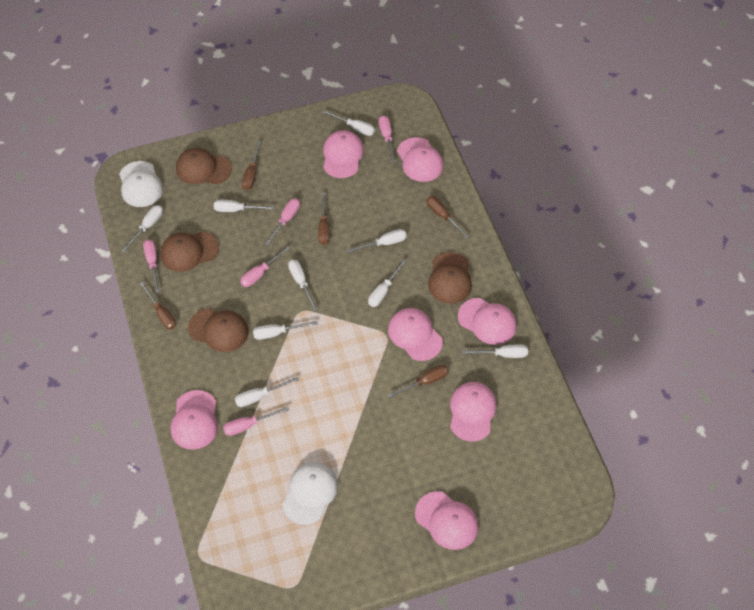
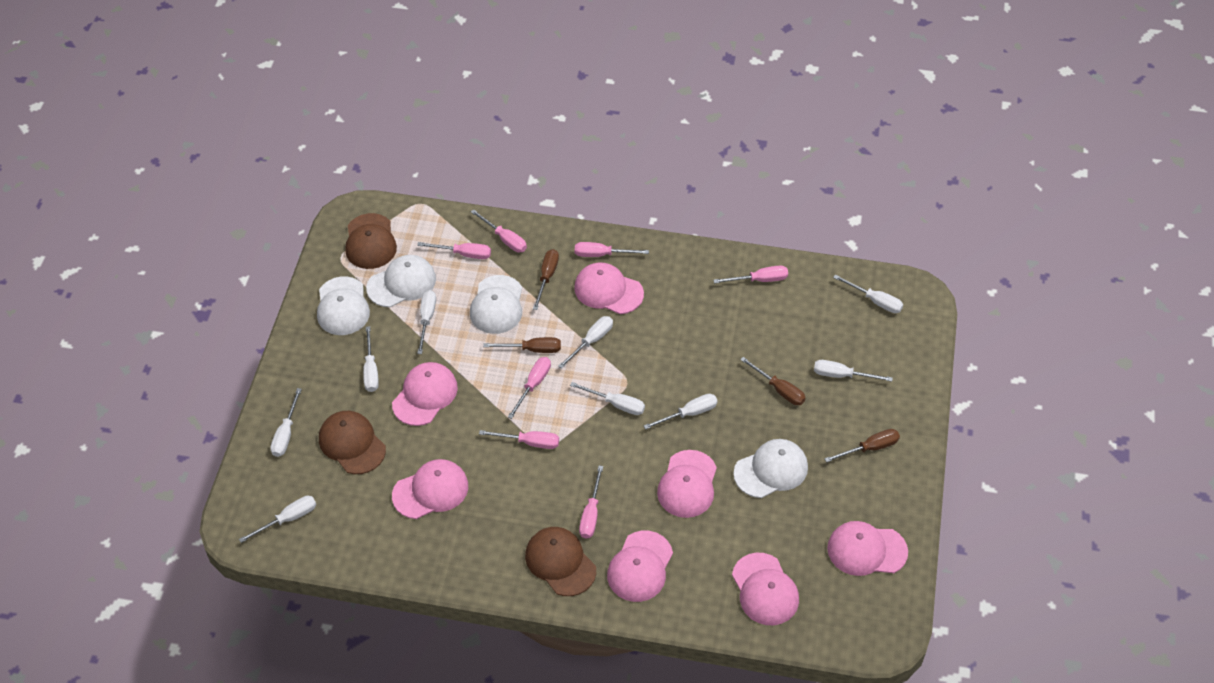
brown cap: [160,231,219,272] [176,148,232,185] [188,308,248,352] [428,252,472,304] = 4 -> [319,411,386,474] [345,213,397,269] [525,527,596,596] = 3
brown screwdriver: [139,282,176,330] [242,141,261,190] [318,193,330,245] [388,365,449,398] [427,196,470,239] = 5 -> [483,337,561,353] [533,249,559,310] [740,357,805,405] [825,429,900,462] = 4
pink screwdriver: [143,240,160,293] [223,406,289,436] [240,246,290,287] [265,198,300,246] [379,116,396,163] = 5 -> [417,242,491,259] [471,209,527,253] [479,430,559,449] [508,357,551,419] [575,242,649,257] [579,466,603,539] [713,265,788,283] = 7
white cap: [119,161,163,207] [282,462,338,525] = 2 -> [317,276,370,335] [366,255,436,307] [470,275,522,334] [733,439,808,498] = 4

